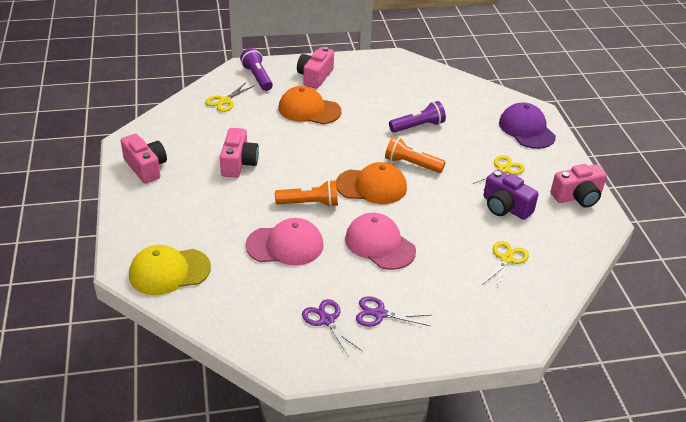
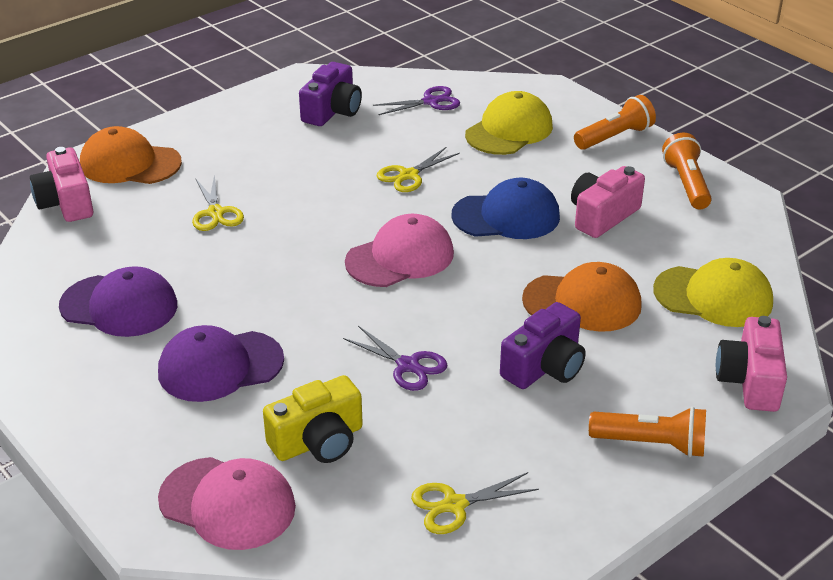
blue cap: none = 0 -> [451,178,560,239] = 1
orange flashlight: [275,180,338,207] [385,136,445,173] = 2 -> [574,95,656,150] [589,407,706,457] [662,133,712,209] = 3
pink camera: [121,134,167,184] [220,128,259,178] [297,47,334,89] [550,164,607,208] = 4 -> [30,147,93,222] [571,166,645,238] [716,316,787,412] = 3
purple camera: [483,170,539,220] = 1 -> [299,62,362,126] [500,302,586,389] = 2
purple cap: [499,102,556,149] = 1 -> [59,266,177,337] [158,325,284,402] = 2
purple flashlight: [240,48,273,91] [389,101,446,133] = 2 -> none = 0
yellow camera: none = 0 -> [263,375,363,463] = 1
yellow cap: [129,245,211,295] = 1 -> [465,91,553,155] [653,258,773,327] = 2

